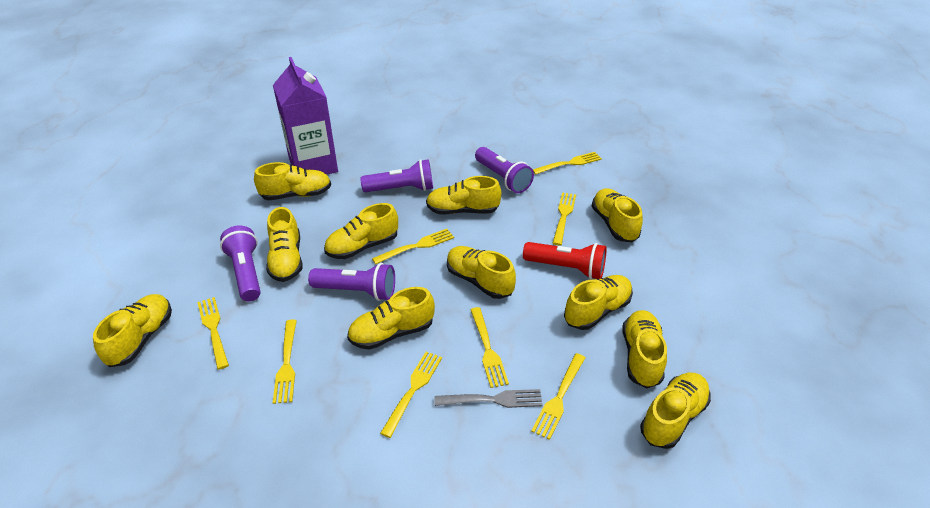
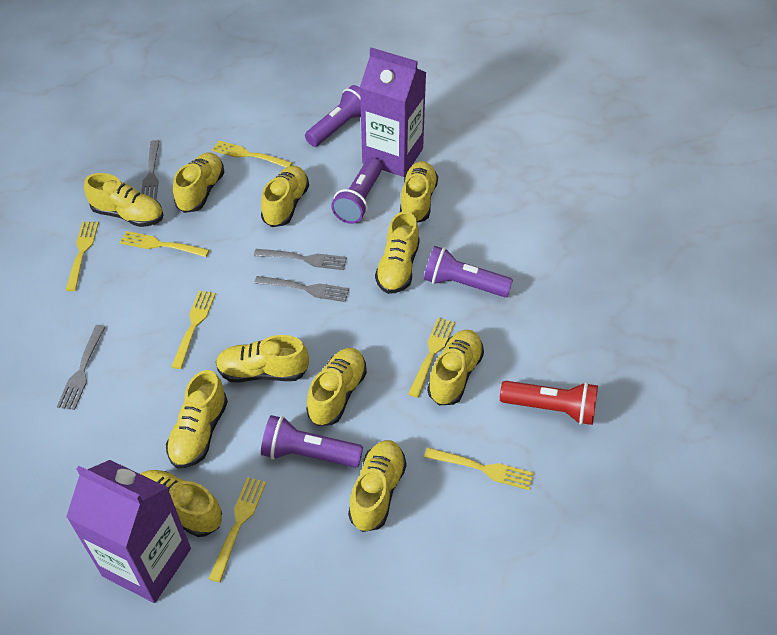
grey fork: [434,389,543,408] = 1 -> [57,325,106,410] [141,140,160,200] [254,249,347,270] [254,276,349,302] = 4
purple carton: [273,57,338,175] = 1 -> [66,460,191,603] [360,48,427,177] = 2
yellow fork: [197,297,229,370] [273,319,297,404] [372,229,454,264] [380,352,442,438] [470,307,509,388] [531,353,585,440] [533,152,602,175] [553,192,576,245] = 8 -> [66,222,99,291] [119,231,209,257] [171,290,216,369] [209,477,266,582] [212,141,293,167] [408,317,455,398] [424,447,533,490] = 7

